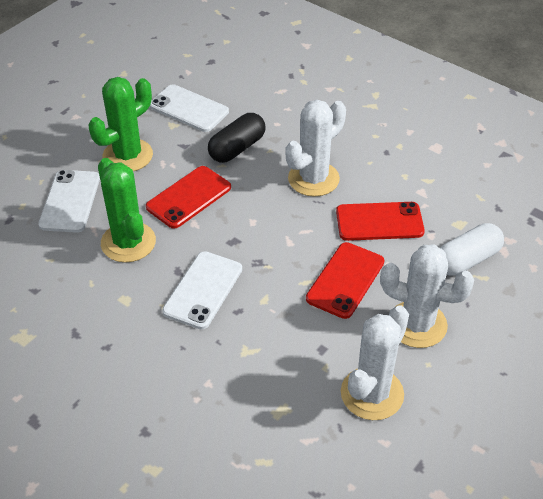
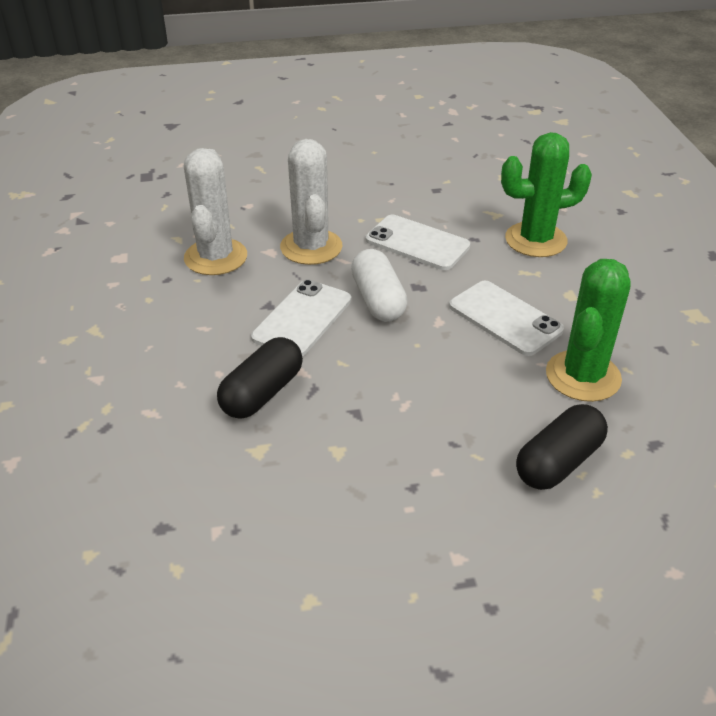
black capsule: [208,113,266,163] = 1 -> [217,337,303,419] [516,404,608,490] = 2
red phone: [146,166,231,229] [306,242,385,319] [336,202,425,241] = 3 -> none = 0
white cactus: [285,100,346,197] [341,306,409,420] [380,244,474,348] = 3 -> [184,148,247,275] [280,139,343,265] = 2

